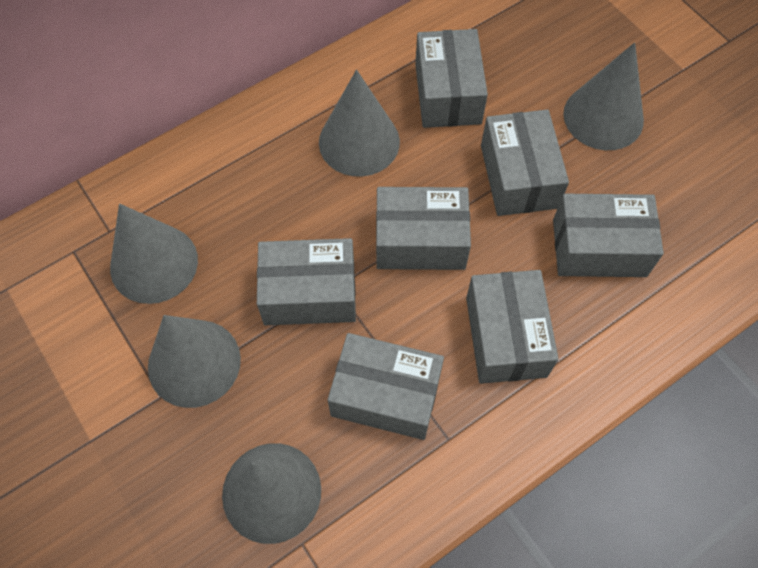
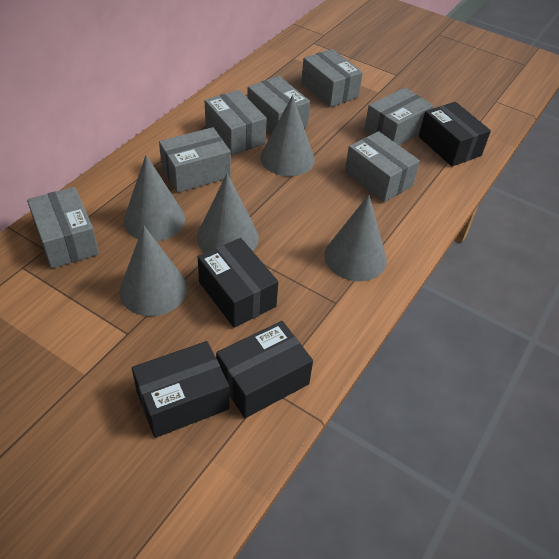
black box: none = 0 -> [132,341,229,438] [198,238,278,328] [216,321,313,418] [419,102,491,166] = 4

